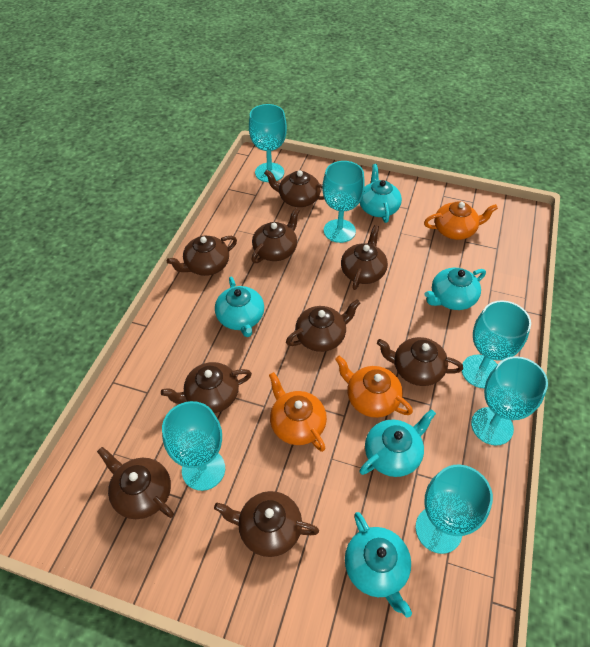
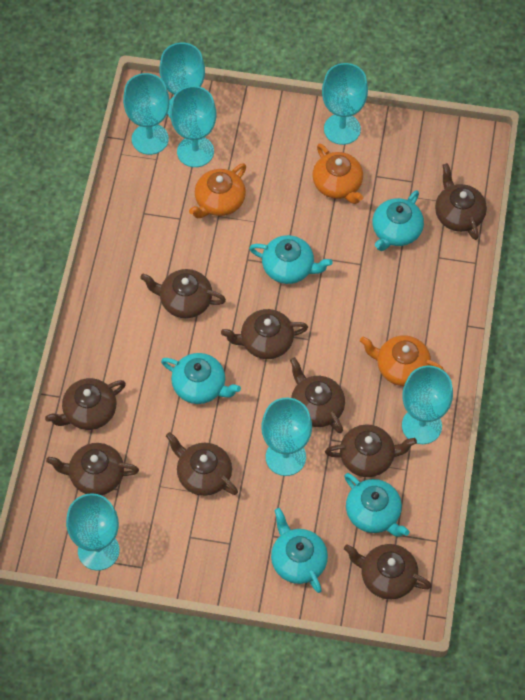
turquoise goblet: [162,401,225,491] [249,104,287,182] [322,161,365,243] [415,465,493,554] [462,300,531,388] [471,356,548,445] = 6 -> [66,493,120,571] [123,73,170,155] [159,43,205,119] [170,86,216,167] [261,398,312,476] [322,63,368,145] [402,366,453,444] = 7

